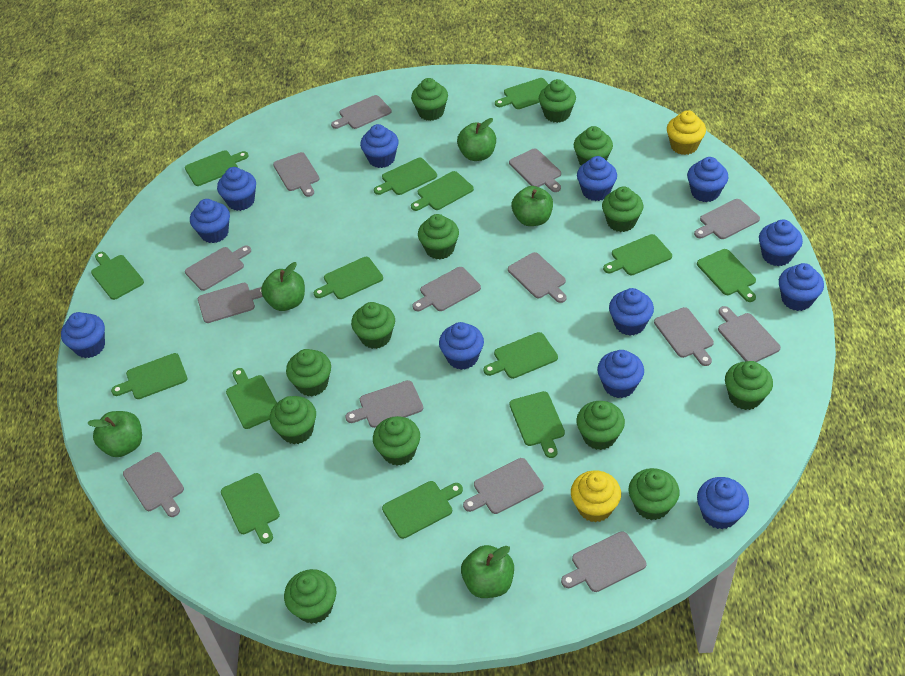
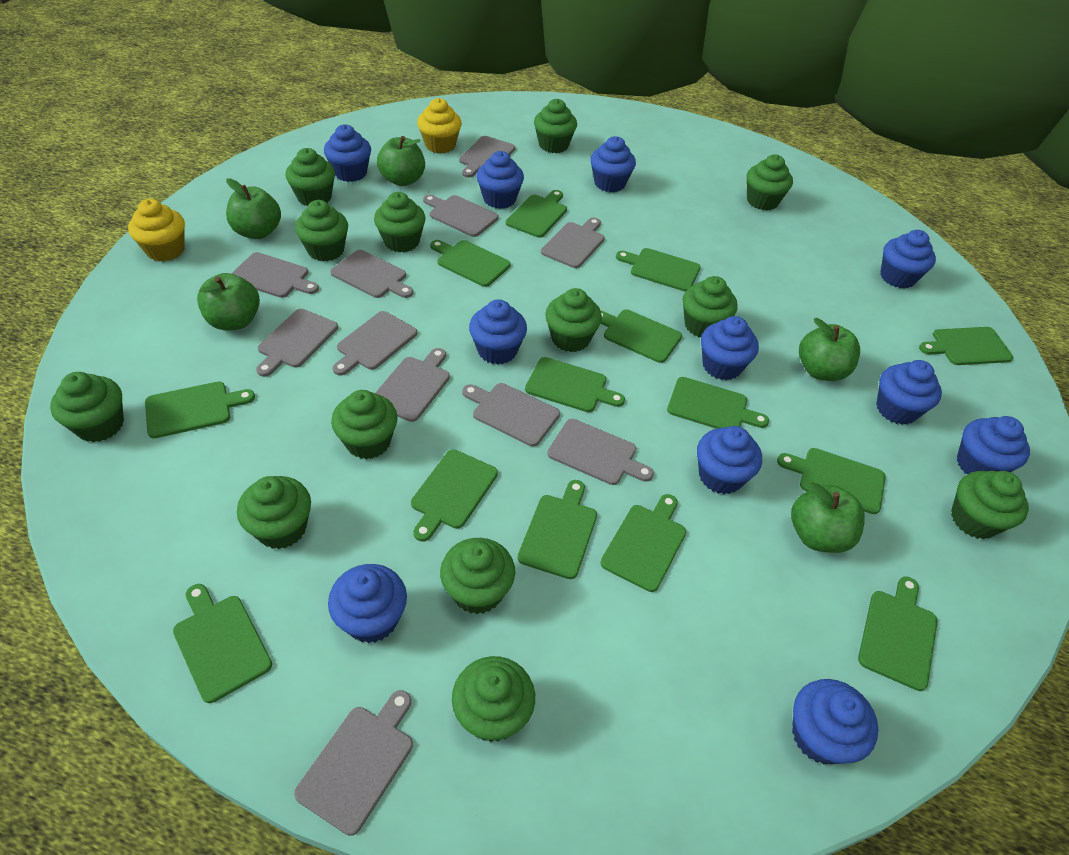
blue cupcake: [61,312,105,358] [190,199,230,243] [217,167,256,211] [360,124,399,168] [439,322,484,370] [577,156,617,201] [597,350,644,398] [609,288,654,336] [687,157,728,202] [697,477,749,529] [759,219,803,266] [779,263,824,311] = 12 -> [324,124,371,182] [328,564,407,643] [469,299,527,365] [477,151,524,209] [590,136,636,192] [697,426,762,494] [701,316,759,380] [792,679,878,764] [876,360,942,425] [880,230,936,288] [957,416,1030,474] = 11
grey cutting board: [123,452,184,517] [185,245,251,291] [198,283,263,323] [273,152,319,197] [331,95,392,129] [345,380,423,428] [412,267,481,311] [463,458,544,514] [508,252,567,303] [509,148,561,192] [561,531,646,592] [654,307,714,366] [694,199,760,239] [718,306,781,362] = 14 -> [231,252,319,298] [256,309,338,377] [294,690,413,836] [330,250,413,298] [333,311,417,375] [375,348,450,422] [423,195,498,237] [459,136,515,178] [462,383,560,446] [541,218,605,268] [547,419,654,485] = 11

